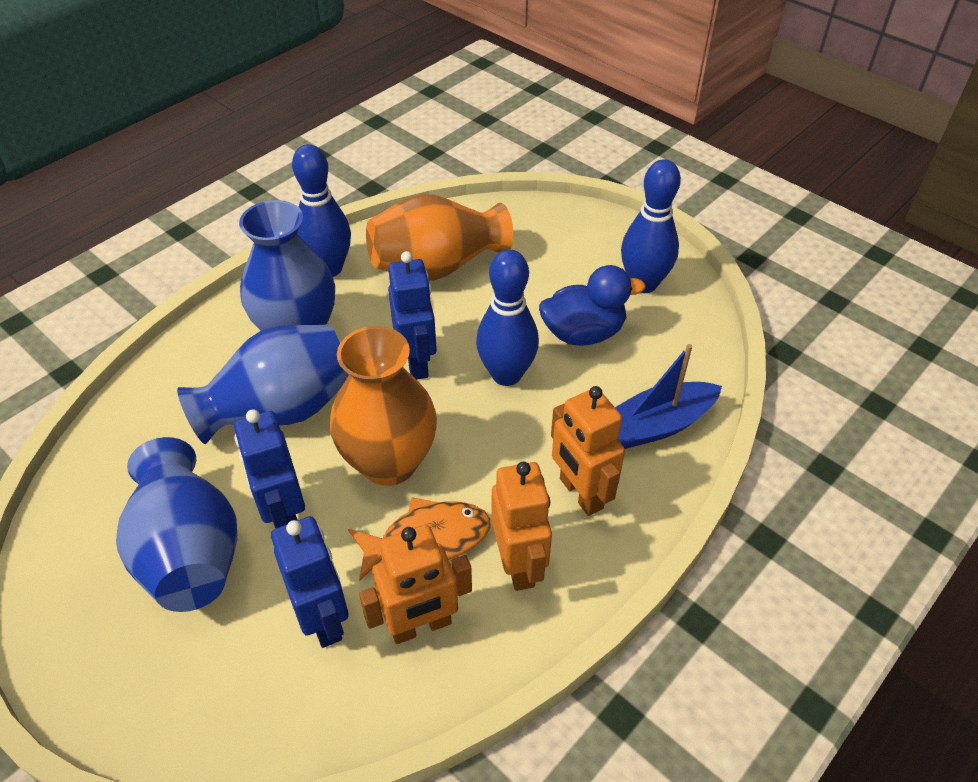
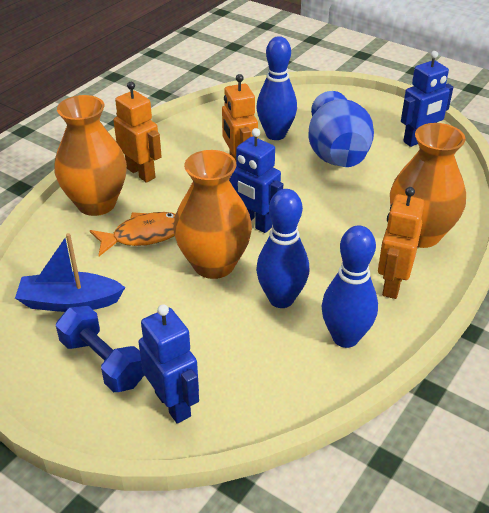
blue duck: [539,265,646,346] = 1 -> none = 0
blue dumbbell: none = 0 -> [56,306,144,392] = 1
blue vase: [116,437,238,612] [177,325,349,444] [239,200,335,331] = 3 -> [308,91,374,167] = 1
orange vase: [330,326,437,486] [366,194,513,281] = 2 -> [55,95,127,216] [173,150,252,279] [390,123,466,248] = 3

